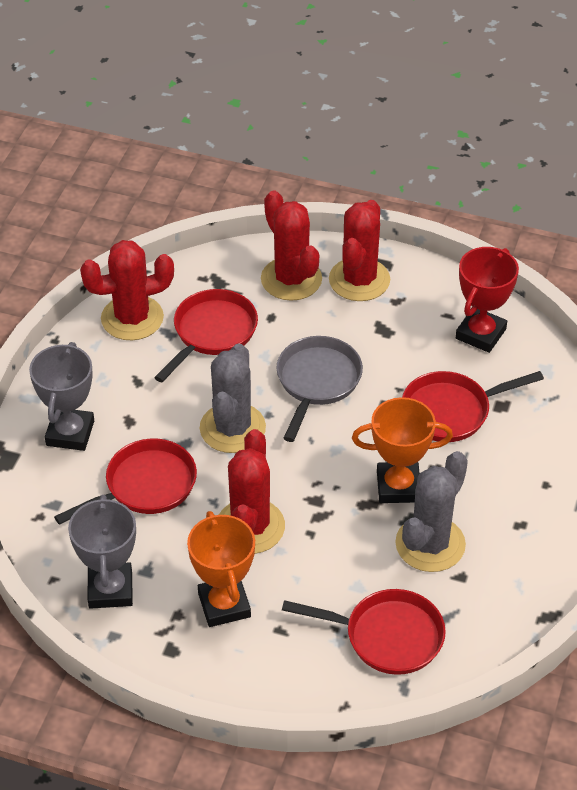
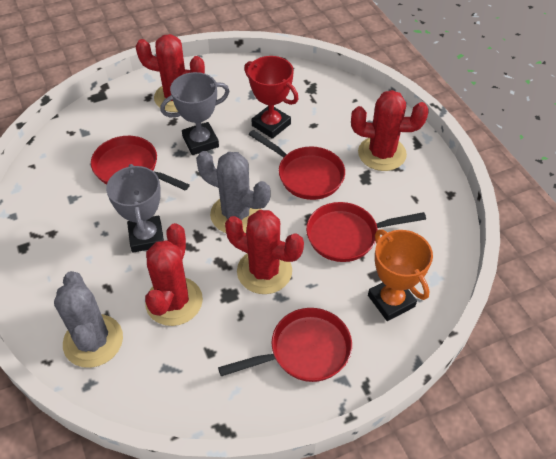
grey pan: [277,336,363,442] = 1 -> none = 0
orange trophy: [187,511,255,627] [352,397,453,503] = 2 -> [368,229,433,321] = 1

